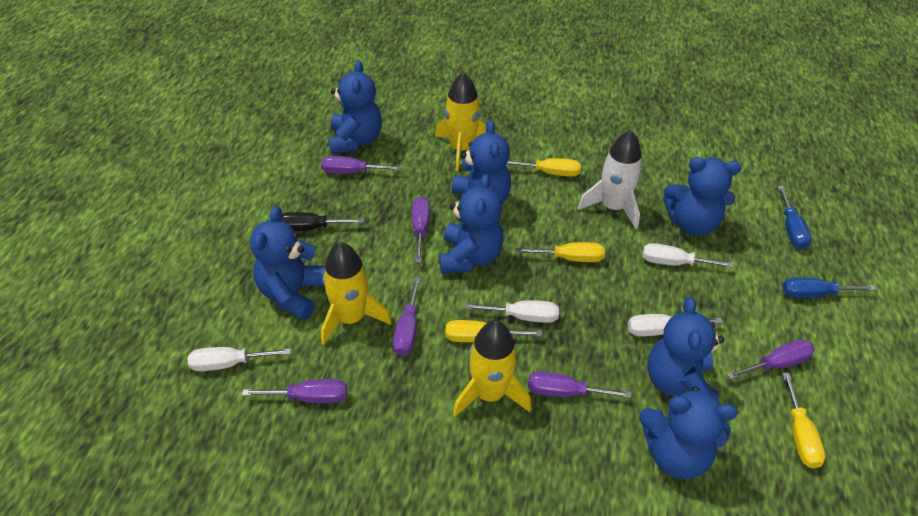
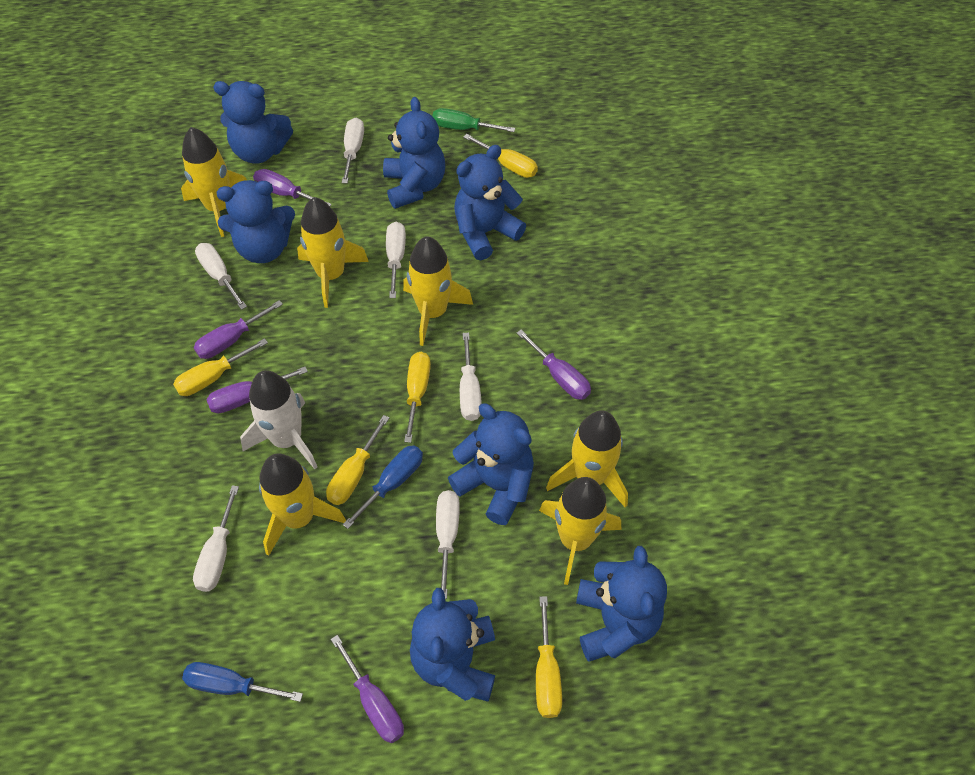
black screwdriver: [280,212,364,231] = 1 -> none = 0
green screwdriver: none = 0 -> [432,108,515,132] = 1
purple screwdriver: [242,379,347,403] [321,156,402,174] [393,277,421,356] [412,196,430,263] [528,371,631,398] [727,339,815,380] = 6 -> [194,300,283,359] [206,367,308,413] [253,169,332,206] [331,635,404,743] [517,329,591,400] = 5
white screwdriver: [188,347,291,371] [464,300,559,323] [628,314,723,337] [642,243,733,268] = 4 -> [193,485,239,592] [195,243,247,310] [342,118,364,184] [386,222,406,298] [436,490,460,599] [460,333,482,421] = 6
yellow rocket: [321,242,392,345] [435,72,486,171] [453,320,531,417] = 3 -> [181,127,247,237] [259,453,346,556] [297,197,369,308] [403,236,473,346] [539,477,621,585] [546,410,628,507] = 6
yellow screwdriver: [445,320,542,342] [507,158,581,177] [516,242,605,262] [782,373,826,469] = 4 -> [173,338,268,396] [326,415,389,505] [404,352,431,443] [463,134,538,178] [536,596,562,718] = 5

